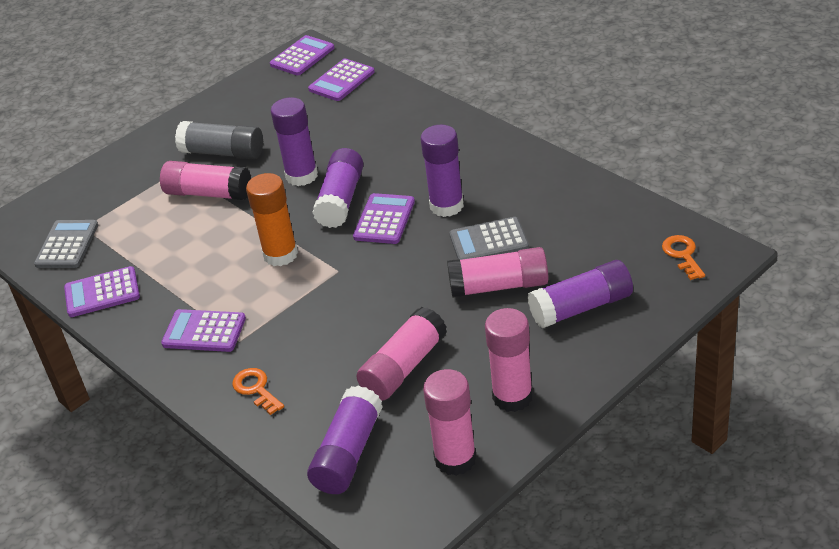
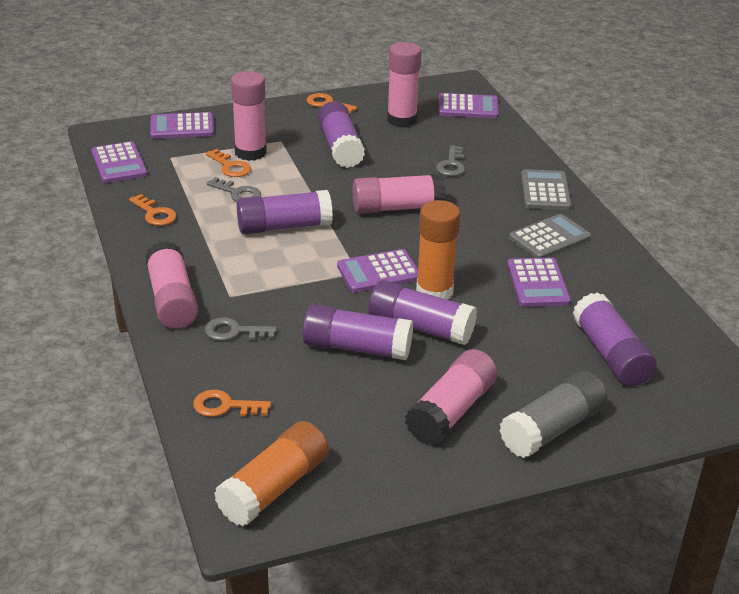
grey key: none = 0 -> [205,317,277,341] [207,177,261,202] [436,145,465,176] = 3
orange glue stick: [246,173,298,266] = 1 -> [214,421,329,526] [416,200,461,299] = 2
orange key: [232,368,284,415] [662,235,705,280] = 2 -> [129,194,176,226] [193,390,271,417] [206,149,251,177] [307,93,357,113] = 4

